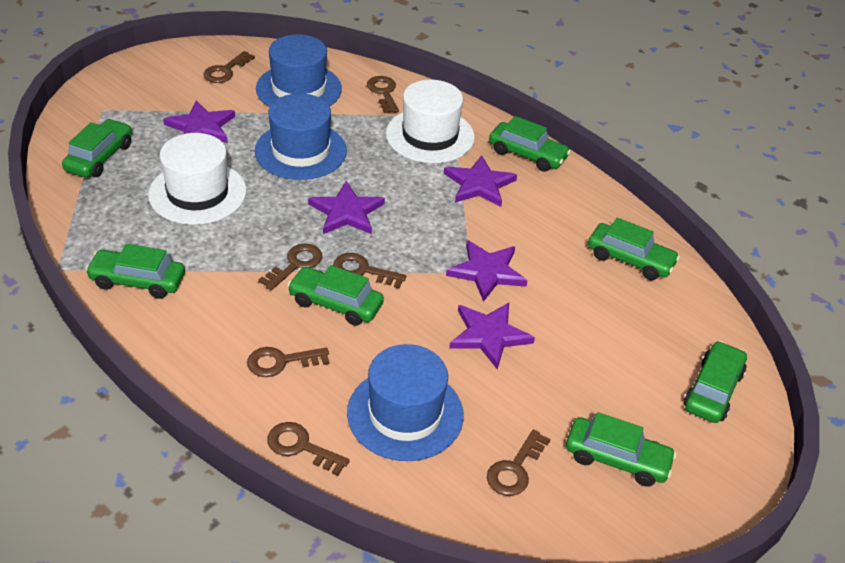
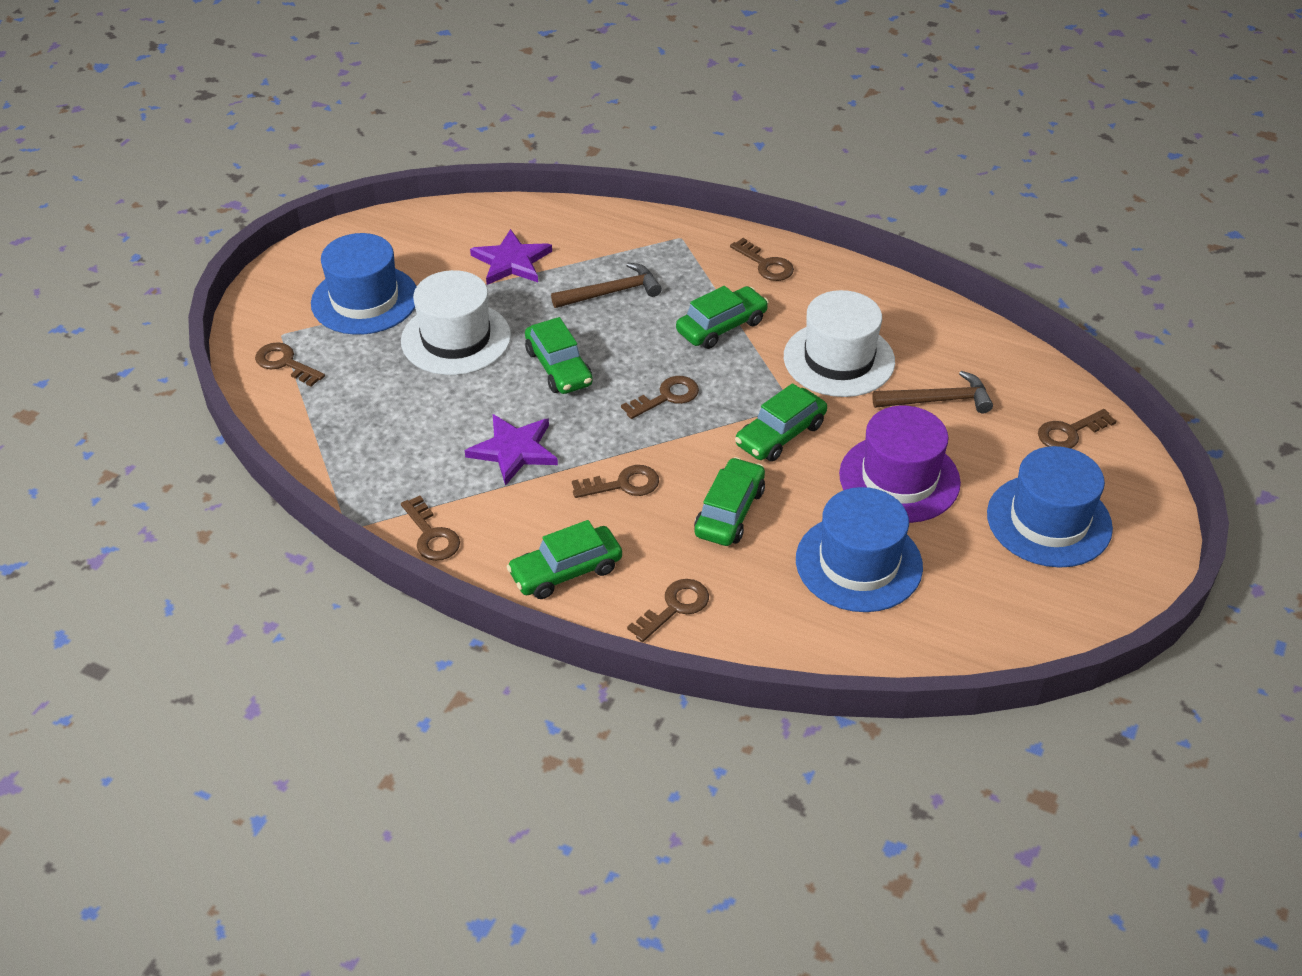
brown hammer: none = 0 -> [551,263,662,308] [872,371,993,413] = 2
green car: [62,119,132,177] [85,244,185,299] [287,265,384,326] [489,116,571,172] [566,412,677,487] [588,218,680,280] [684,341,747,423] = 7 -> [507,520,622,599] [525,317,593,394] [676,286,769,349] [694,457,765,546] [735,383,827,462] = 5
purple hat: none = 0 -> [839,406,961,523] = 1
purple star: [163,100,235,143] [308,181,385,234] [444,155,517,207] [446,240,528,302] [449,303,535,369] = 5 -> [465,414,558,486] [470,229,552,285] = 2

